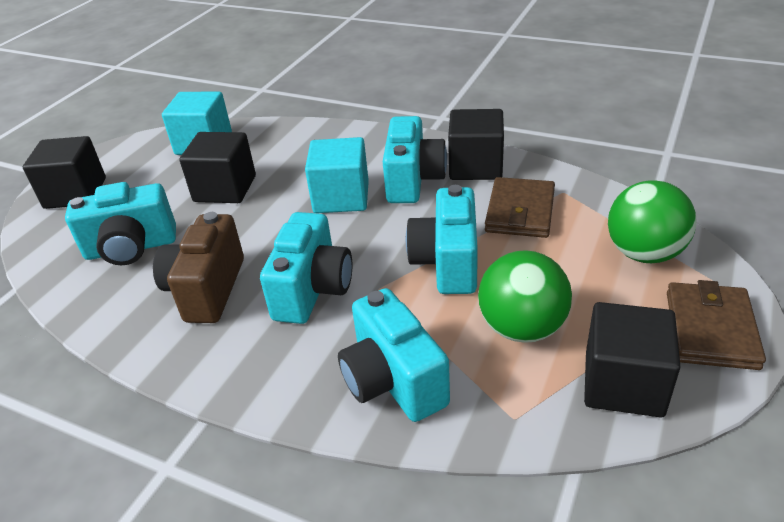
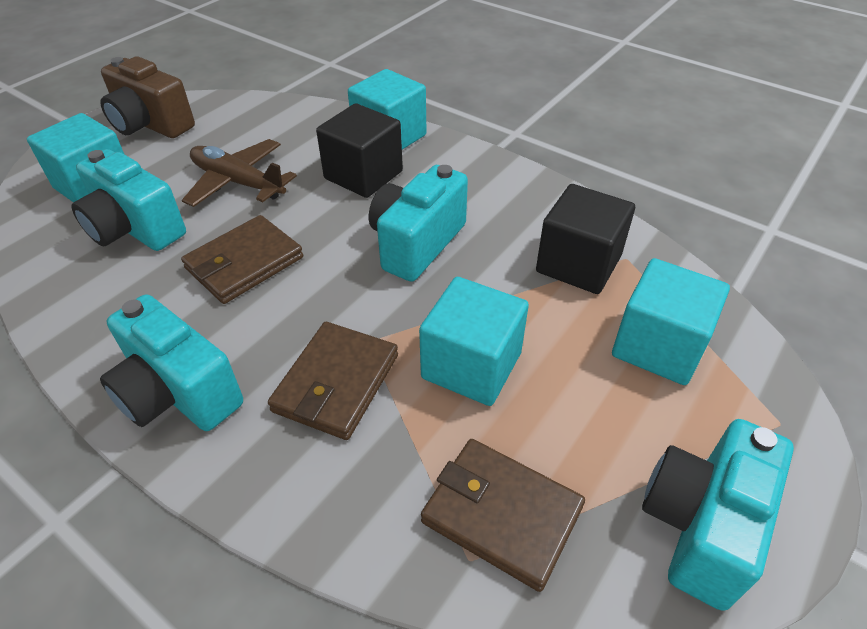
black cube: [23,136,106,209] [179,132,256,203] [448,109,504,180] [584,302,681,417] = 4 -> [316,103,403,198] [536,184,635,294] = 2
brown plane: none = 0 -> [182,139,297,207] = 1
brown wallet: [485,177,555,238] [667,280,766,370] = 2 -> [181,215,303,304] [268,322,398,440] [421,439,585,592] = 3
green ball: [478,250,572,343] [608,180,697,263] = 2 -> none = 0
turquoise camera: [65,182,176,265] [260,212,352,324] [338,288,450,422] [383,116,447,203] [406,185,478,294] = 5 -> [71,149,186,251] [100,294,243,431] [369,165,468,282] [642,419,794,611] = 4
turquoise cube: [162,92,232,155] [305,137,369,213] = 2 -> [27,113,124,203] [348,69,426,150] [419,277,529,406] [612,258,730,385] = 4

